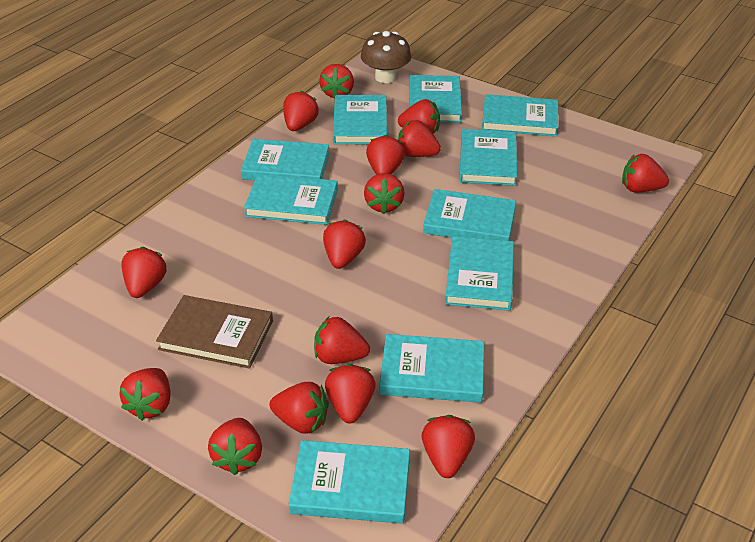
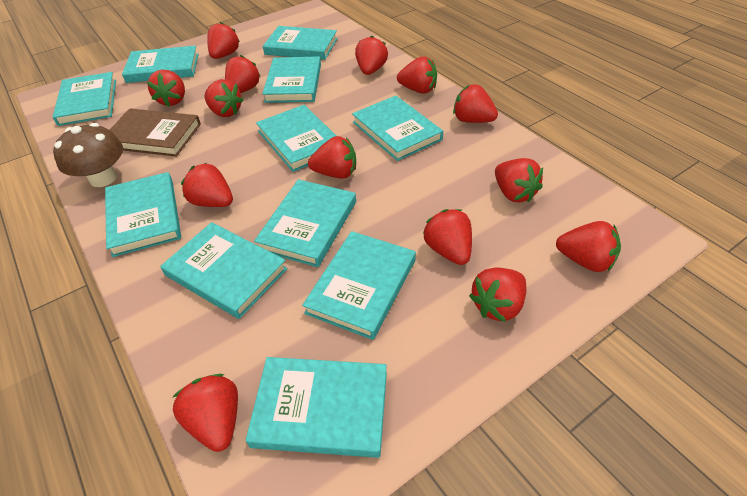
red strawberry: [119,368,171,421] [121,247,167,298] [208,418,262,475] [270,382,329,434] [283,91,319,131] [314,317,370,364] [319,64,354,99] [323,219,366,269] [325,364,376,423] [364,173,405,214] [366,135,405,175] [398,99,440,134] [398,120,441,157] [422,415,475,478] [622,154,669,193] = 15 -> [147,70,185,107] [172,374,238,452] [181,163,233,207] [204,79,243,117] [207,22,240,59] [225,55,261,93] [308,136,356,179] [355,35,388,75] [397,56,437,94] [423,209,472,265] [453,84,498,123] [469,268,526,322] [495,158,543,202] [556,221,621,272] = 14
turquoise book: [241,139,329,180] [244,173,338,225] [289,440,410,524] [333,95,387,144] [379,334,484,403] [409,75,462,123] [423,189,516,241] [445,236,514,311] [459,129,517,186] [482,94,558,136] = 10 -> [53,72,116,126] [105,172,181,257] [122,46,199,83] [160,222,288,319] [246,357,387,458] [254,179,356,267] [256,105,336,172] [262,56,321,103] [263,26,338,60] [302,231,416,340] [352,96,443,161] = 11

